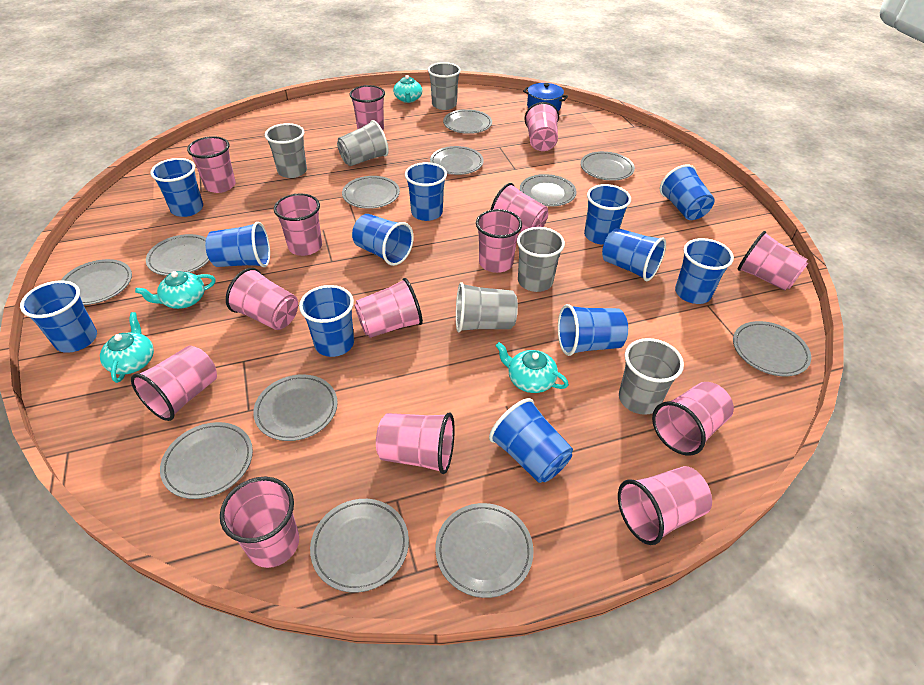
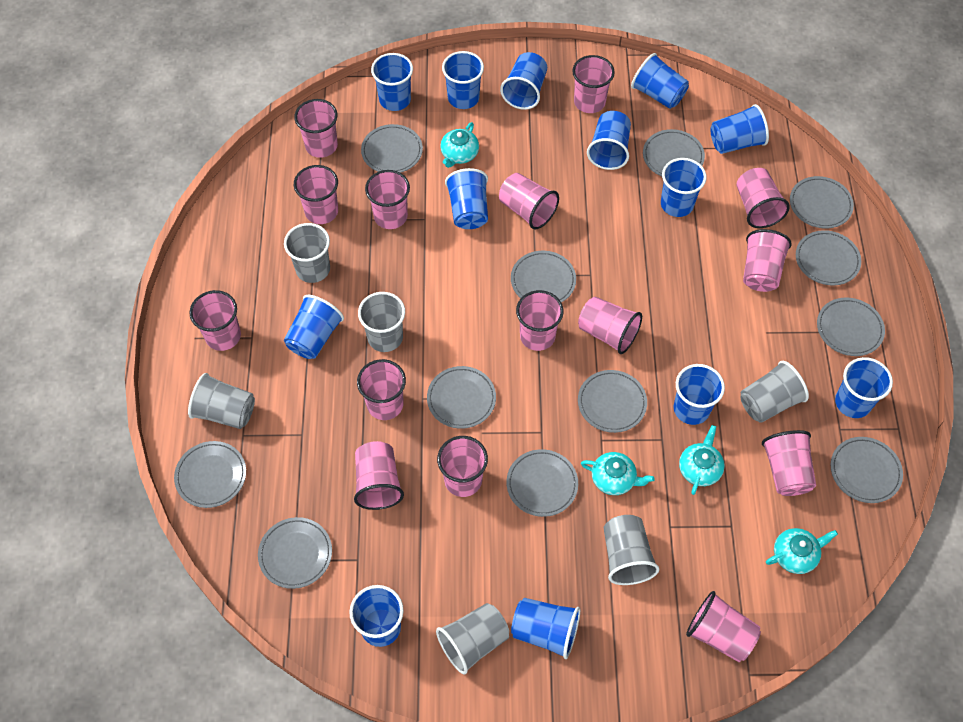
blue cup: [20,280,97,353] [150,158,203,217] [205,222,270,267] [299,285,354,357] [352,214,414,266] [405,162,447,221] [489,398,573,483] [558,304,628,356] [584,184,631,244] [602,228,666,281] [660,164,715,220] [675,238,734,304] = 12 -> [284,295,344,359] [349,585,404,647] [371,53,413,111] [442,51,484,109] [445,168,488,229] [500,52,547,110] [511,598,580,659] [587,111,631,170] [631,53,689,109] [661,158,707,217] [674,364,725,425] [711,104,769,154] [835,357,893,418] = 13
blue pot: [523,83,568,111] = 1 -> none = 0
pink cup: [131,345,217,421] [187,136,236,193] [220,477,299,568] [226,268,298,330] [274,193,322,256] [350,85,385,130] [355,278,423,338] [376,413,455,474] [476,209,522,273] [491,183,548,232] [524,102,559,151] [618,466,712,545] [652,382,734,456] [738,231,808,290] = 14 -> [189,290,241,351] [294,99,338,158] [294,165,338,224] [354,441,404,510] [357,359,406,420] [365,170,410,229] [437,436,488,497] [499,173,559,230] [516,290,564,351] [572,55,615,113] [578,297,642,354] [686,591,761,662] [736,168,790,228] [743,229,791,292] [762,430,816,496] = 15

